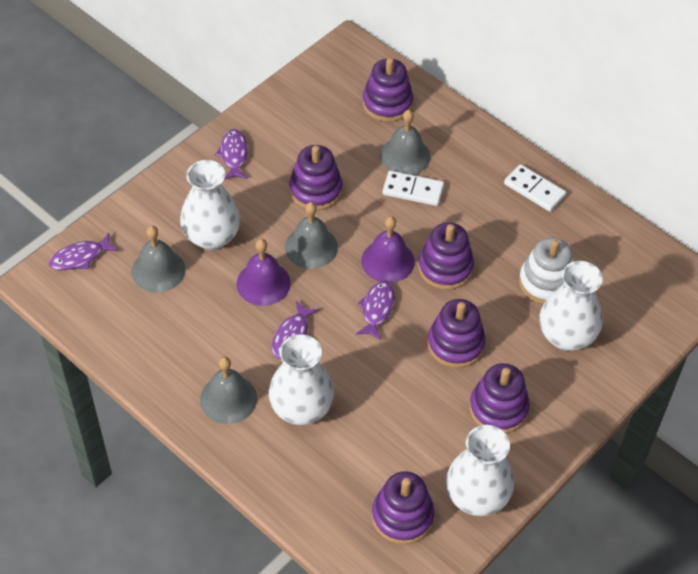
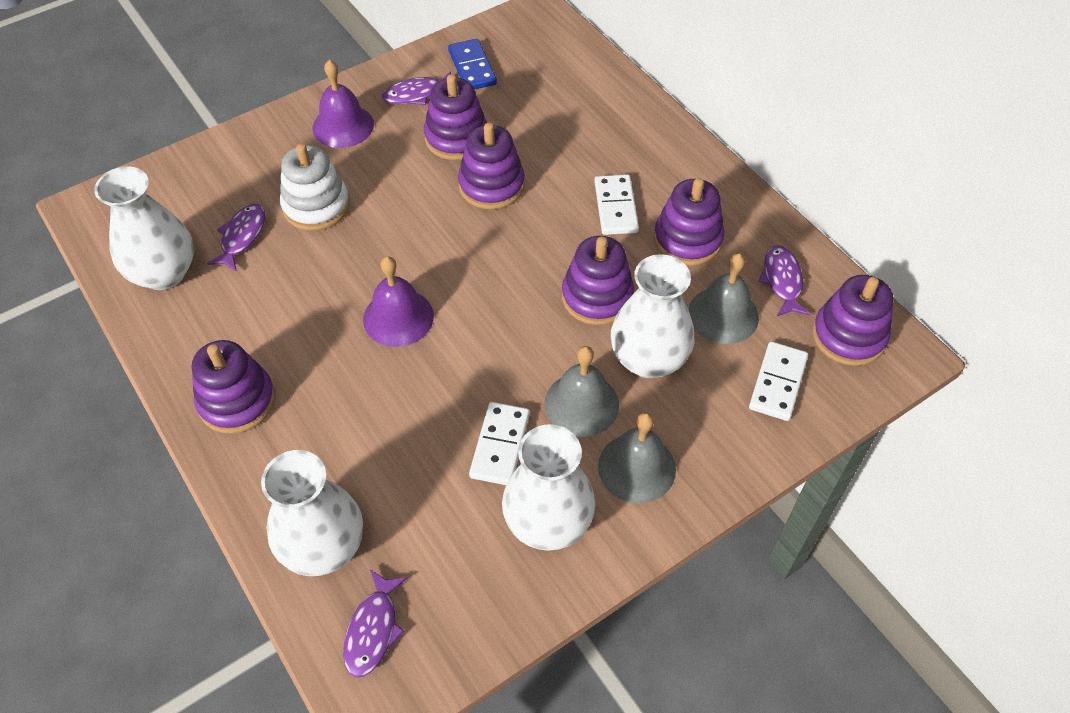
blue domino: none = 0 -> [448,39,497,89] = 1
grey bell: [132,226,185,293] [200,357,257,424] [285,202,338,269] [380,110,431,175] = 4 -> [544,346,619,437] [598,412,676,503] [688,254,759,344] = 3
white domino: [382,171,444,206] [504,164,566,212] = 2 -> [469,402,530,485] [595,174,639,235] [749,341,808,421] = 3

